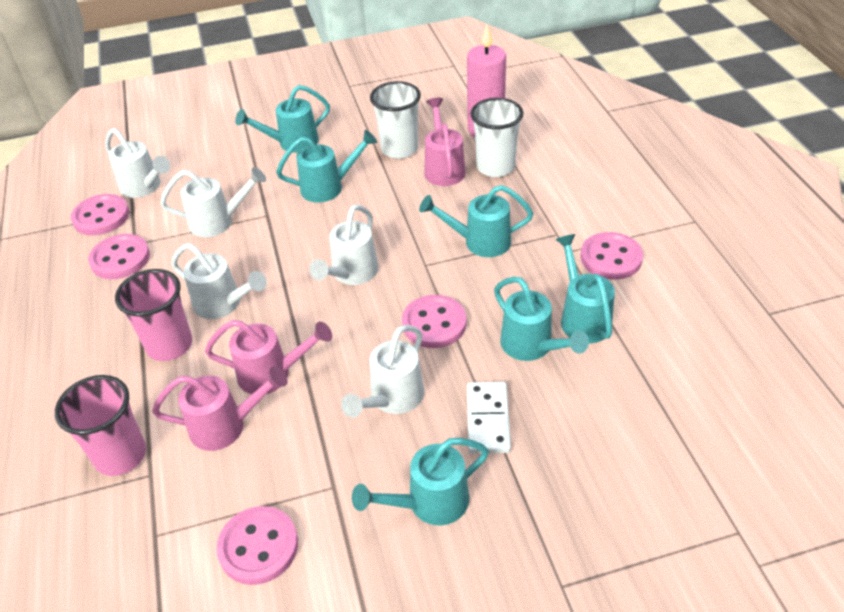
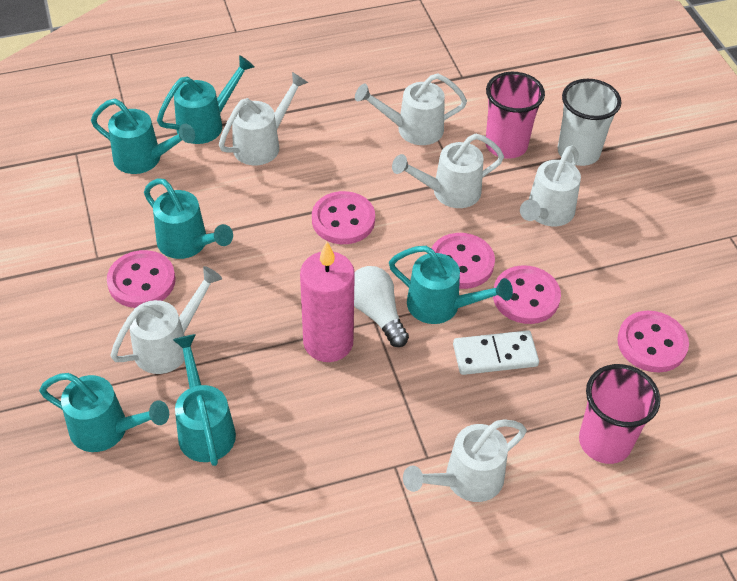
pink watering can: [152,366,288,451] [205,320,332,394] [424,98,466,186] = 3 -> none = 0
white cup: [370,81,421,159] [470,98,524,177] = 2 -> [558,79,621,166] = 1
white light bulb: none = 0 -> [354,266,409,347] = 1
white watering can: [105,128,170,198] [160,167,266,237] [171,243,267,319] [309,205,379,285] [341,325,424,418] = 5 -> [110,266,222,374] [219,72,308,165] [355,73,467,145] [392,133,504,208] [403,419,527,502] [520,145,581,226] = 6

